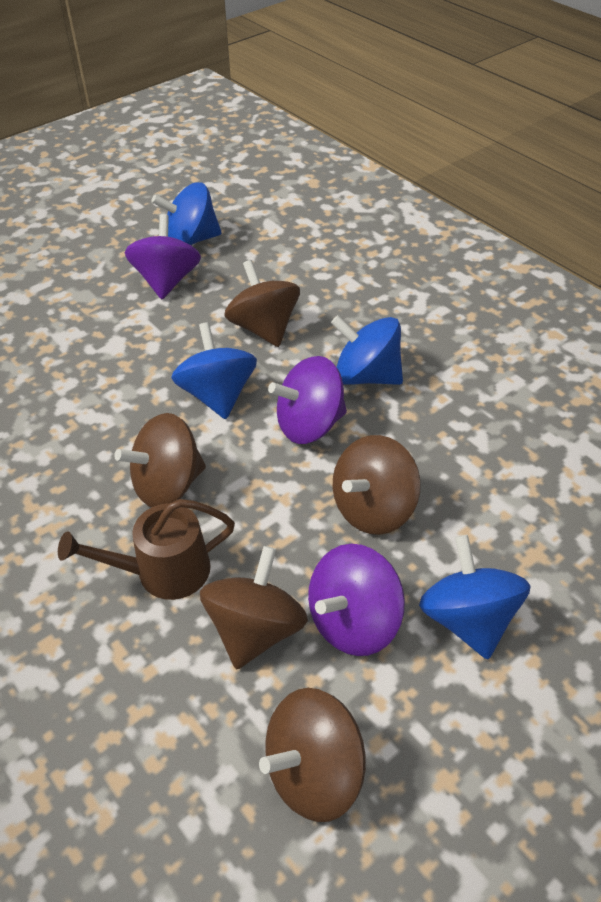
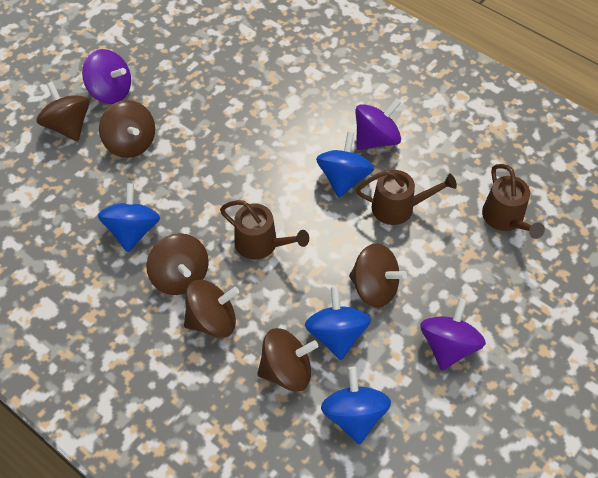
brown spinning top: [114,413,206,508] [200,546,308,670] [224,260,300,347] [259,688,366,822] [333,435,421,535] = 5 -> [36,81,90,141] [99,100,155,158] [146,233,209,295] [184,280,239,338] [257,328,318,392] [349,243,407,308] = 6
brown watering can: [58,499,235,600] = 1 -> [220,200,309,260] [356,170,457,225] [482,164,545,239] = 3

